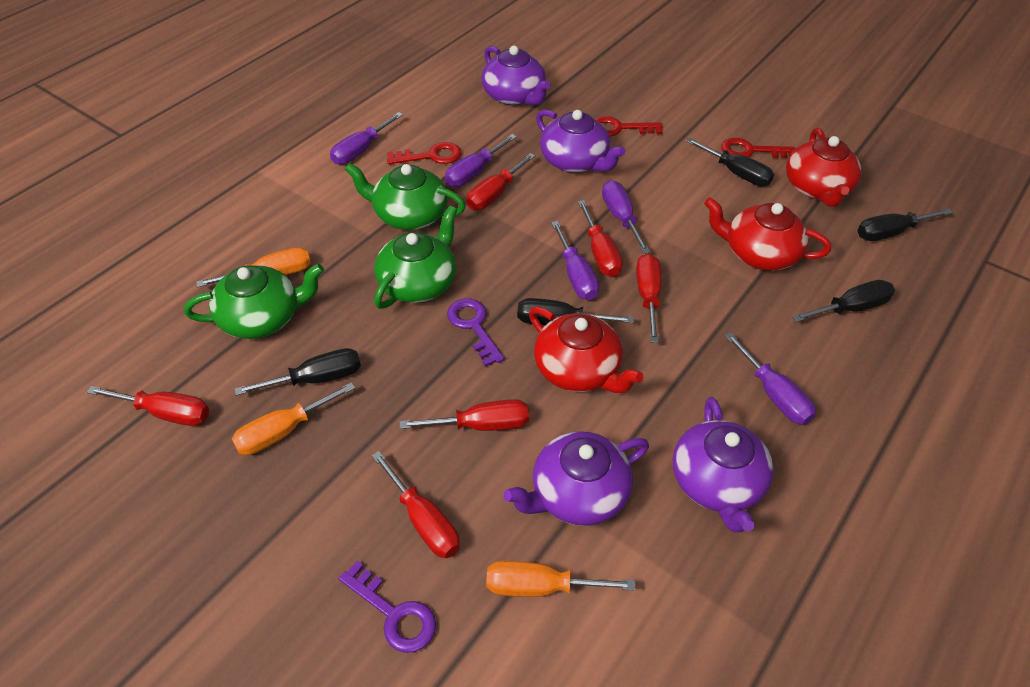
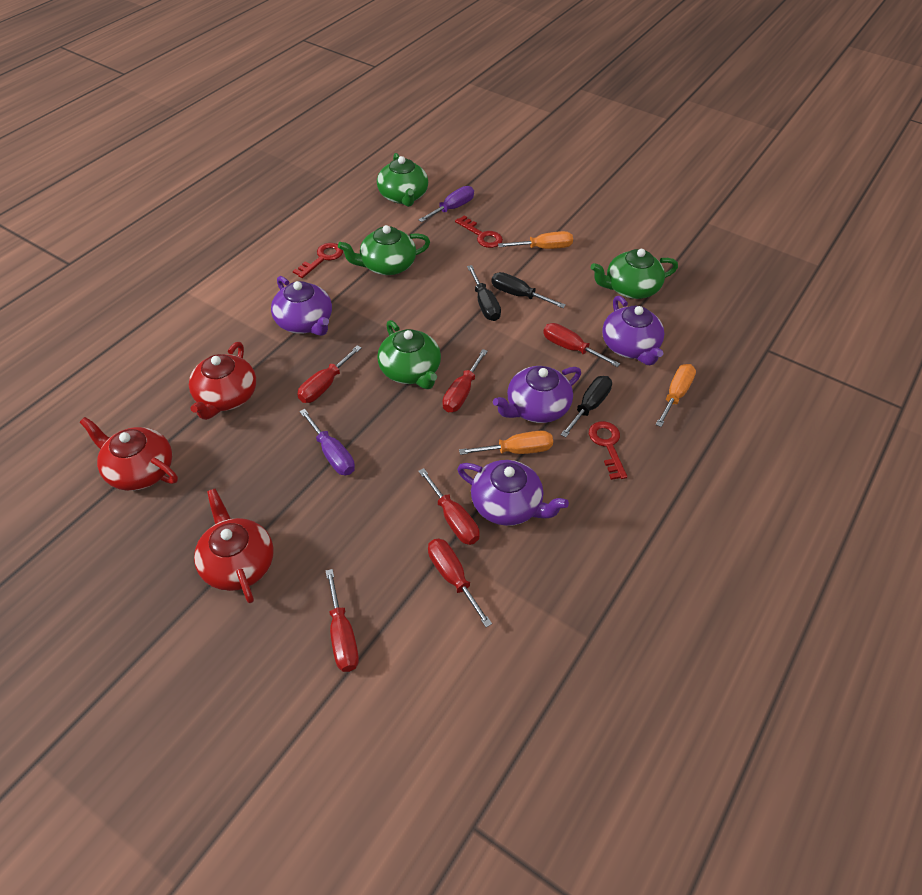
black screwdriver: [234,348,361,396] [517,298,634,325] [685,138,774,186] [792,280,895,322] [857,208,953,241] = 5 -> [467,265,501,321] [491,272,566,308] [560,376,612,438] = 3
green teapot: [184,263,324,339] [345,163,466,230] [374,206,457,309] = 3 -> [338,225,430,275] [377,153,428,207] [377,320,441,389] [591,249,678,299] = 4
purple key: [339,561,436,653] [447,298,504,367] = 2 -> none = 0
purple screwdriver: [330,112,403,165] [445,134,517,187] [551,221,599,300] [602,180,651,254] [724,332,816,425] = 5 -> [299,409,355,475] [418,186,474,222] = 2

